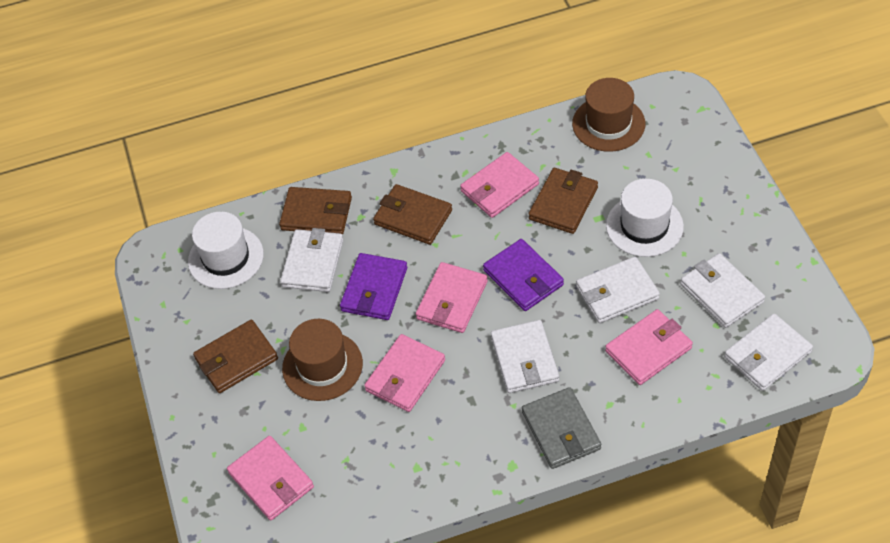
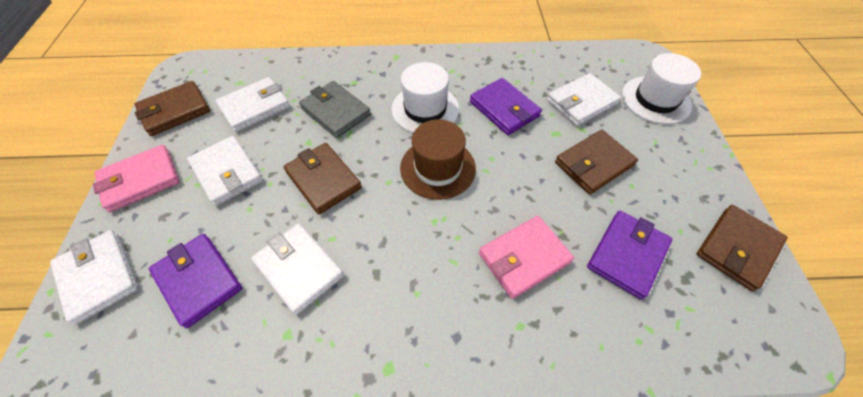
brown hat: [282,319,363,401] [572,78,645,152] = 2 -> [400,119,476,200] = 1
pink wallet: [227,436,314,520] [364,334,445,412] [416,262,488,333] [460,152,539,218] [605,309,693,385] = 5 -> [93,145,180,212] [479,216,574,299] = 2
purple wallet: [340,253,407,320] [483,239,564,311] = 2 -> [149,234,242,328] [470,78,542,135] [587,211,672,299] = 3

